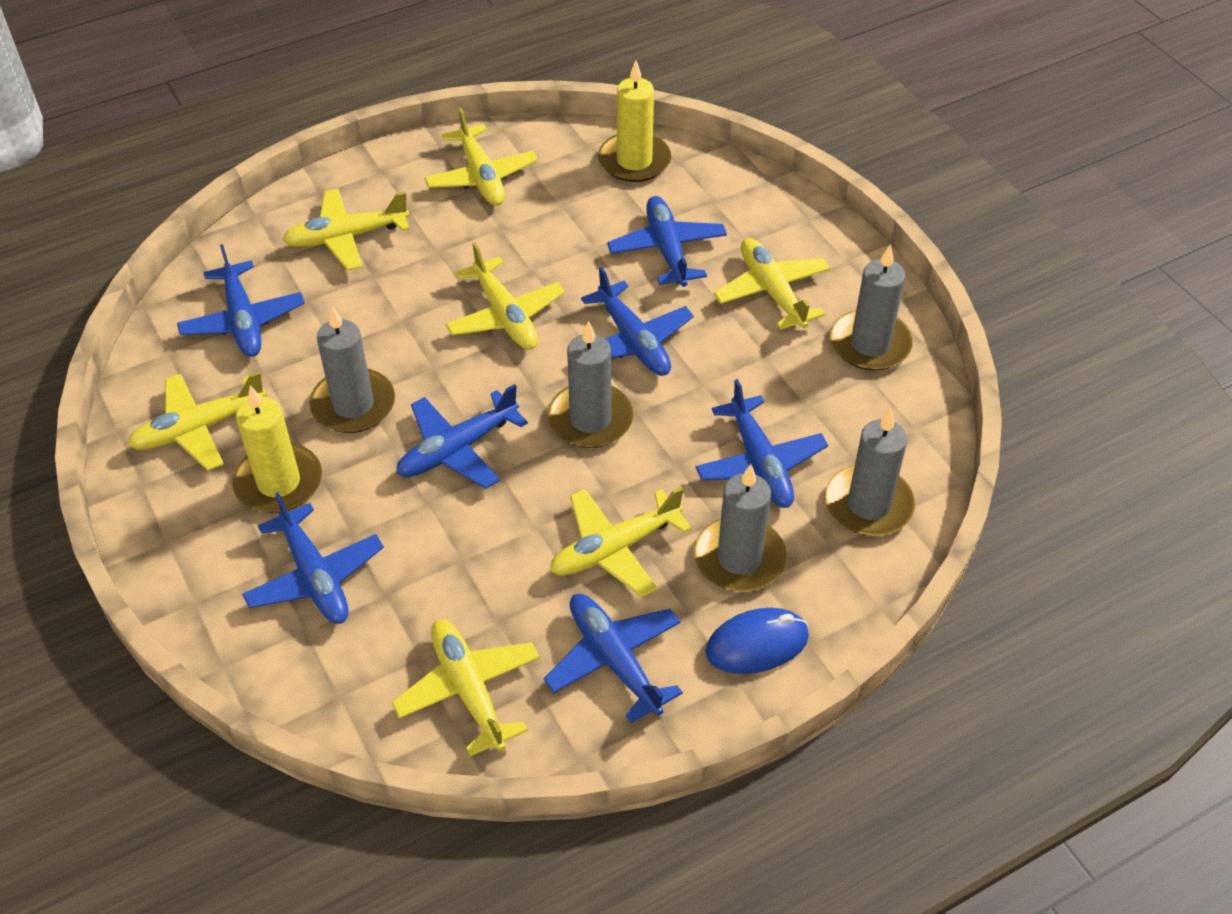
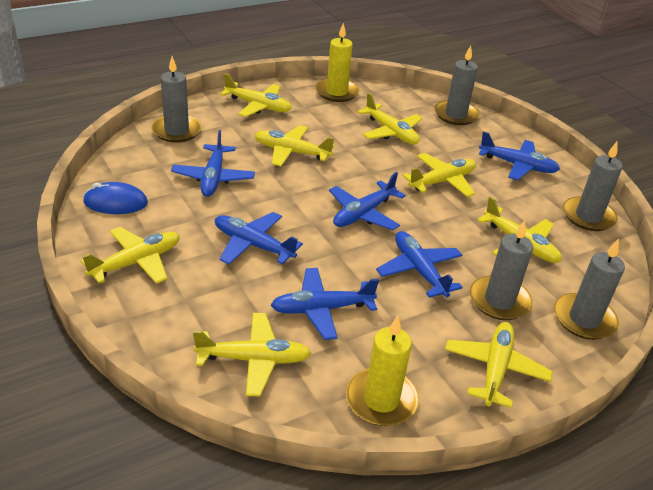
blue plane: [177,244,305,357] [242,492,384,624] [396,384,528,489] [544,594,683,723] [581,267,694,376] [607,196,727,287] [695,379,828,508] = 7 -> [171,130,255,197] [215,212,303,265] [271,268,379,340] [329,172,406,230] [376,231,463,298] [479,131,560,180] = 6
yellow plane: [127,372,267,471] [283,189,410,271] [392,619,540,757] [424,108,538,206] [445,242,565,349] [550,487,692,597] [713,238,830,330] = 7 -> [81,227,180,284] [193,313,311,396] [220,74,292,117] [254,125,334,166] [357,93,423,145] [402,153,476,197] [445,322,553,408] [477,197,562,263] = 8

